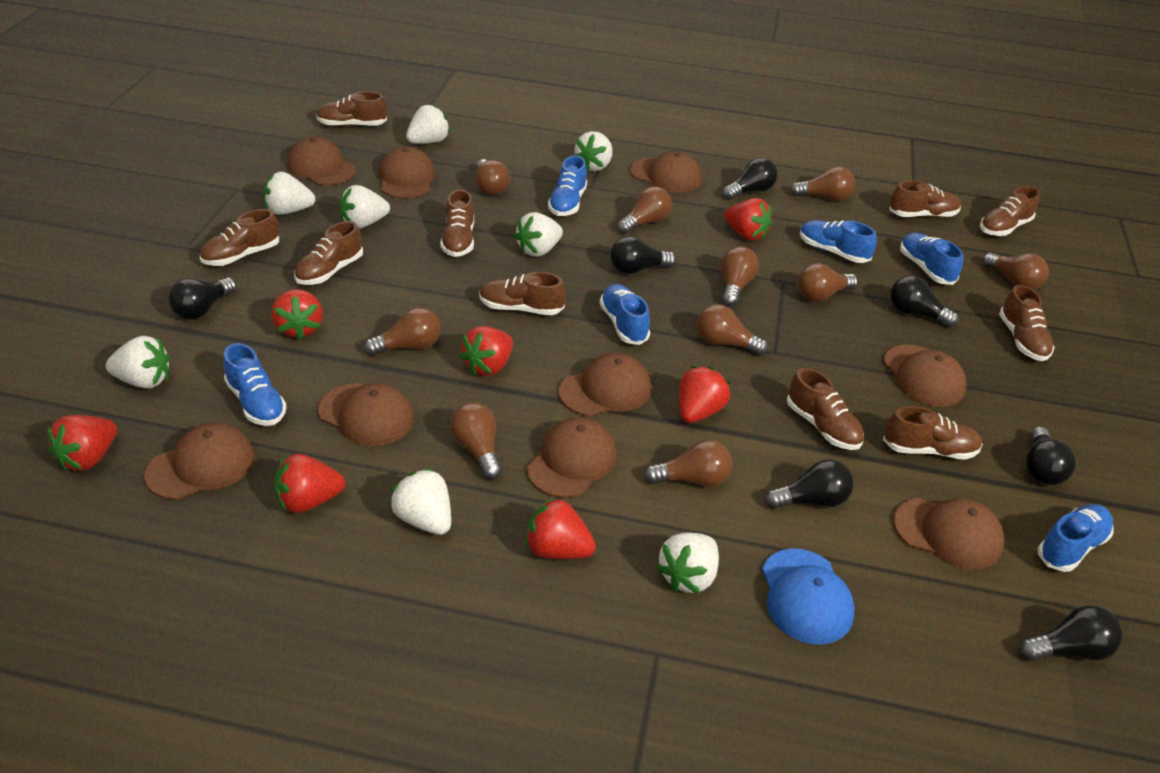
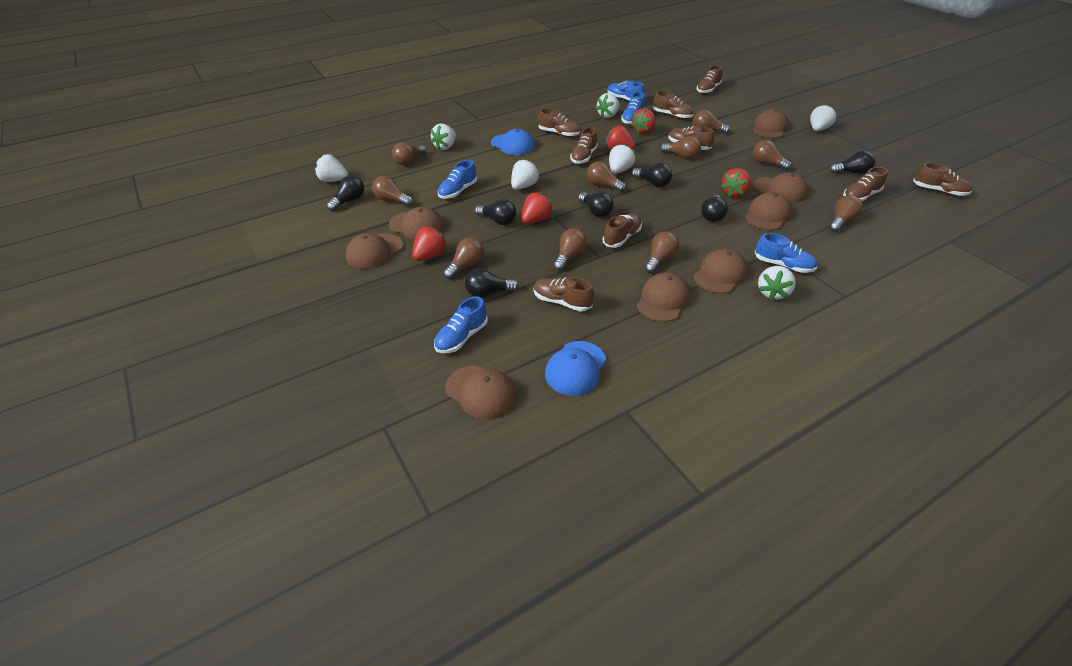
blue cap: [762,548,855,645] = 1 -> [491,129,535,155] [545,341,606,396] = 2
blue shoe: [223,343,287,426] [548,155,587,216] [600,284,650,345] [800,220,877,263] [900,233,963,285] [1038,504,1114,572] = 6 -> [434,297,488,353] [438,160,477,199] [607,80,645,101] [621,92,645,124] [755,233,817,273] = 5
brown cap: [144,423,255,500] [287,137,356,186] [318,383,414,446] [378,146,435,199] [527,417,617,498] [559,353,651,417] [630,151,702,193] [883,344,967,407] [893,498,1004,569] = 9 -> [346,233,403,269] [389,207,444,239] [445,366,517,420] [637,272,691,322] [694,249,748,293] [745,192,792,230] [753,109,789,138] [754,172,808,202] = 8
brown shoe: [200,209,279,266] [294,221,363,285] [316,92,387,127] [440,189,474,257] [479,272,566,315] [787,368,864,450] [883,406,983,460] [889,180,961,218] [980,186,1040,236] [999,285,1055,361] = 10 -> [533,277,594,312] [538,108,580,137] [570,127,598,164] [603,214,642,248] [653,91,694,119] [668,125,714,150] [697,65,723,94] [843,167,888,201] [913,163,972,196] = 9
red strawberry: [47,415,117,471] [272,289,323,340] [274,454,345,513] [459,326,513,376] [525,497,596,559] [679,366,730,423] [724,198,772,241] = 7 -> [412,226,448,261] [521,192,553,224] [606,125,636,150] [631,108,656,134] [721,168,751,197] = 5
white strawberry: [106,336,170,389] [263,171,315,215] [339,185,390,229] [390,468,451,535] [406,104,450,144] [514,212,563,257] [575,131,612,171] [656,532,719,594] = 8 -> [315,154,348,182] [430,124,456,150] [511,159,539,189] [596,93,620,118] [609,143,635,174] [758,266,796,301] [810,104,837,131] = 7

